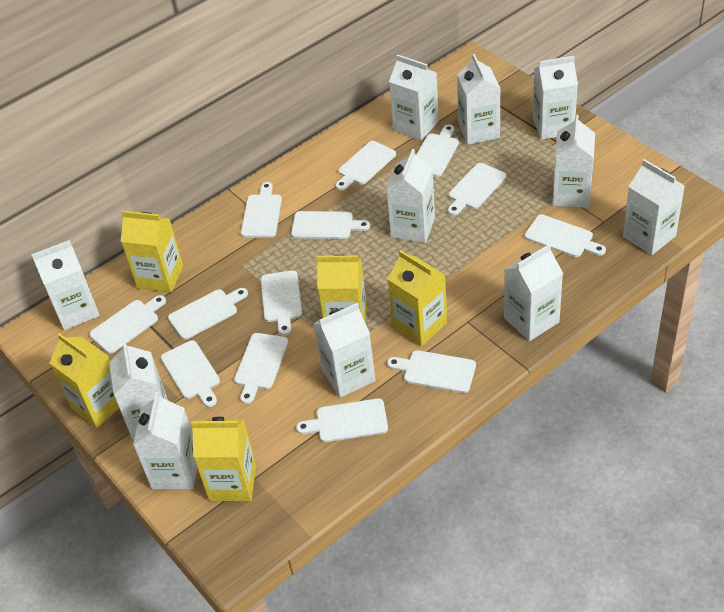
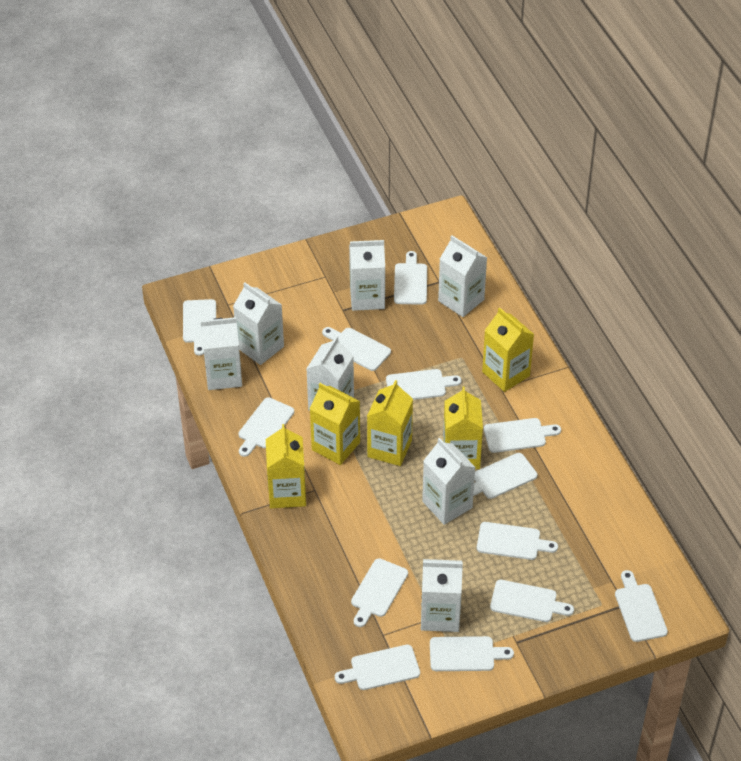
white carton: [31,240,100,330] [109,341,168,440] [133,392,197,489] [313,303,376,398] [386,149,435,243] [389,54,439,141] [457,54,501,145] [504,244,563,341] [533,56,578,140] [553,115,595,208] [623,159,685,255] = 11 -> [201,317,242,390] [233,282,284,365] [307,336,354,411] [349,240,385,311] [421,559,463,632] [422,438,475,525] [438,235,487,317] = 7

